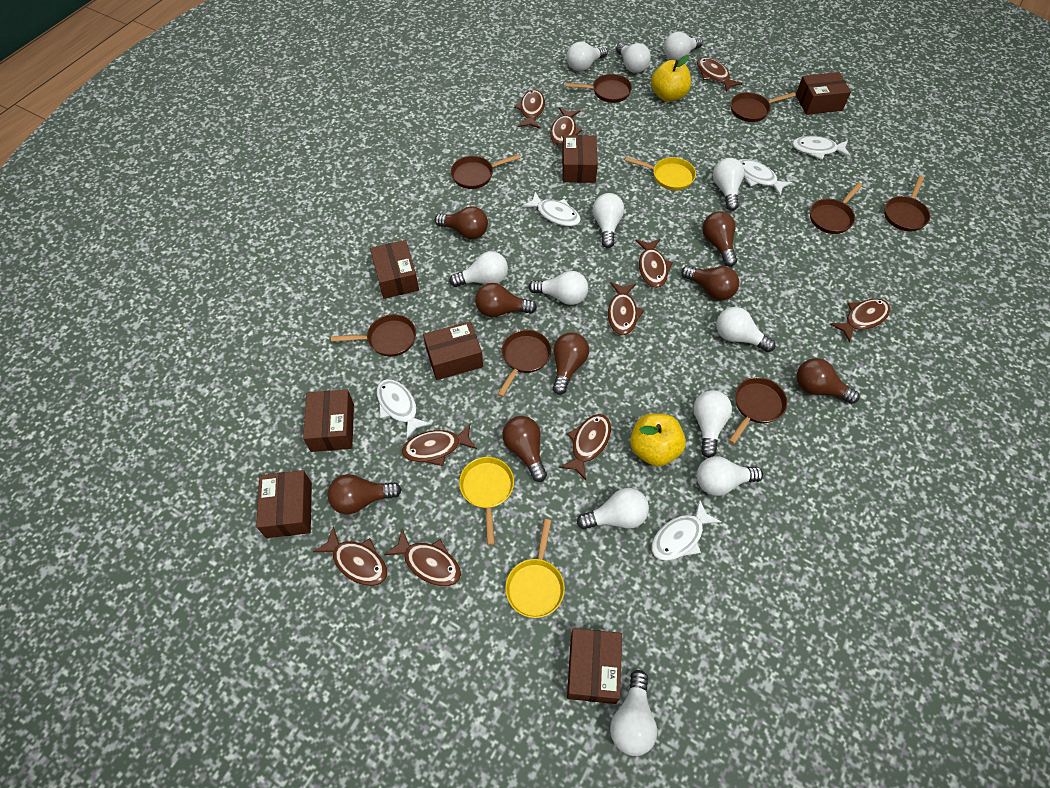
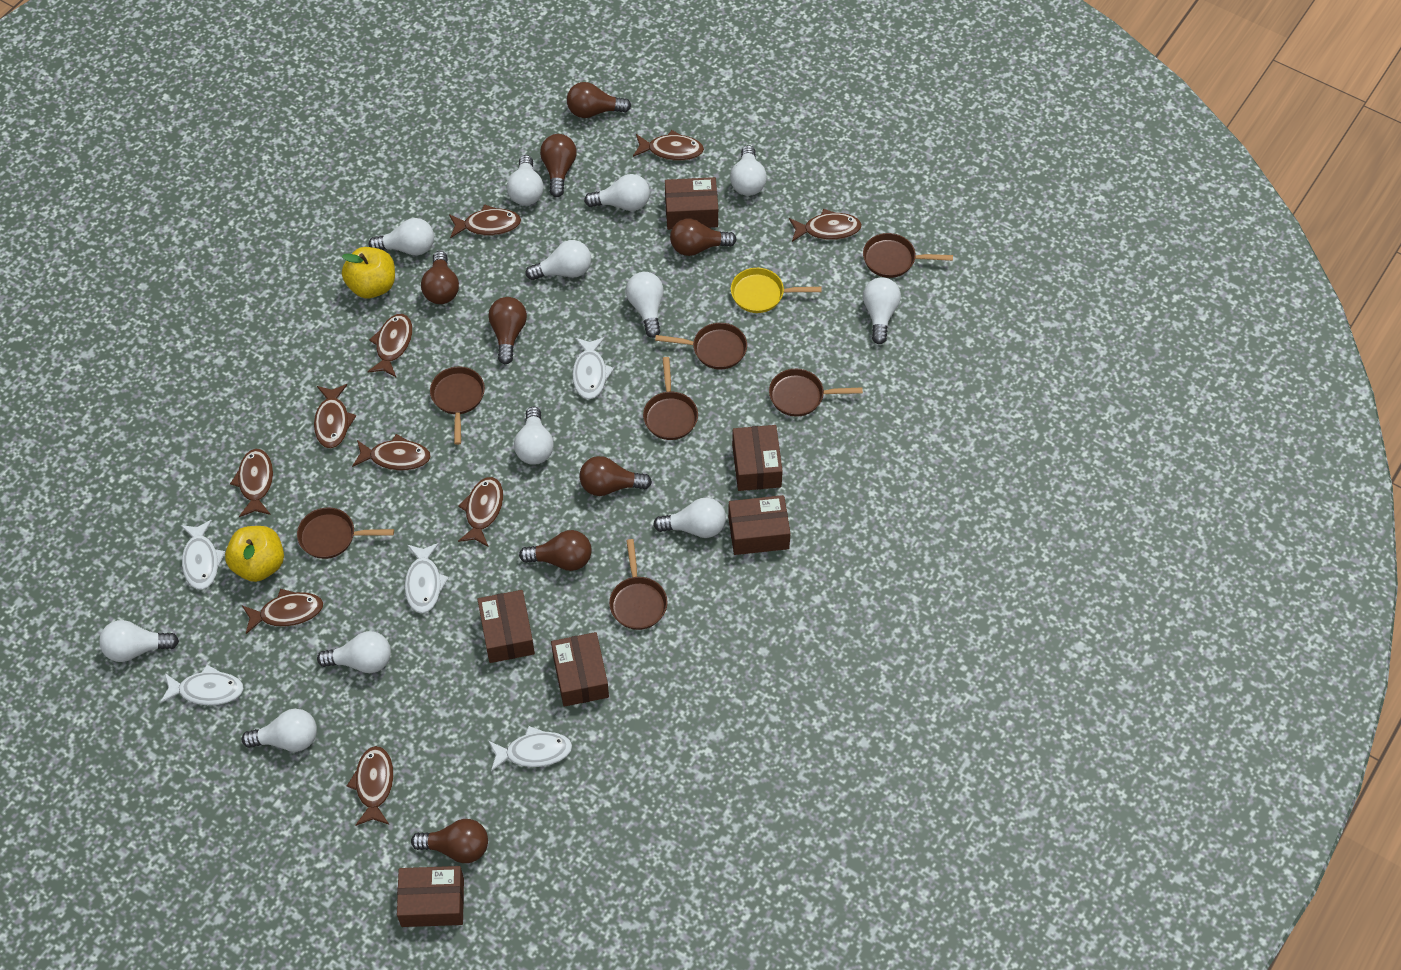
brown box: [256,470,312,538] [303,390,354,452] [370,240,419,299] [423,321,483,380] [562,135,598,183] [567,628,622,704] [796,72,851,115] = 7 -> [397,866,464,927] [477,590,535,663] [551,632,609,707] [665,177,718,230] [728,495,791,555] [732,425,783,491] = 6
brown pan: [331,314,416,357] [451,154,520,189] [497,330,551,397] [566,74,632,103] [729,377,787,444] [731,92,796,122] [810,182,863,234] [884,175,930,231] = 8 -> [297,507,394,559] [430,367,485,445] [609,539,667,630] [643,357,698,440] [655,323,747,369] [769,369,863,417] [863,233,953,278] = 7
yellow pan: [459,457,514,545] [505,519,565,618] [625,157,696,190] = 3 -> [731,268,822,313] = 1

